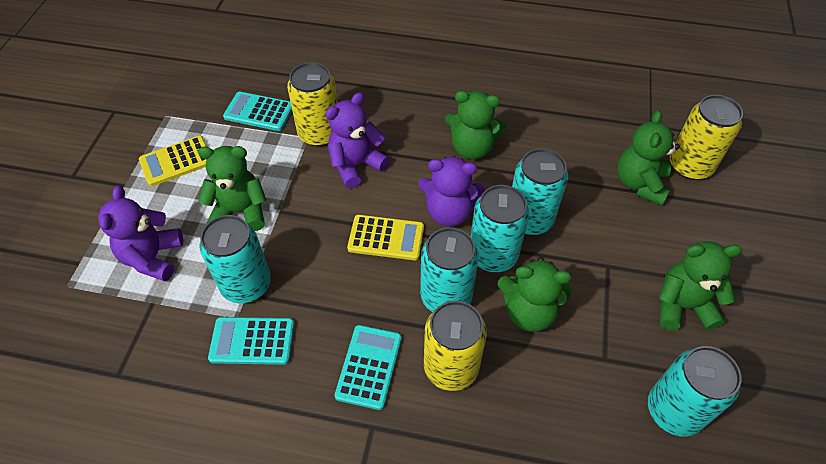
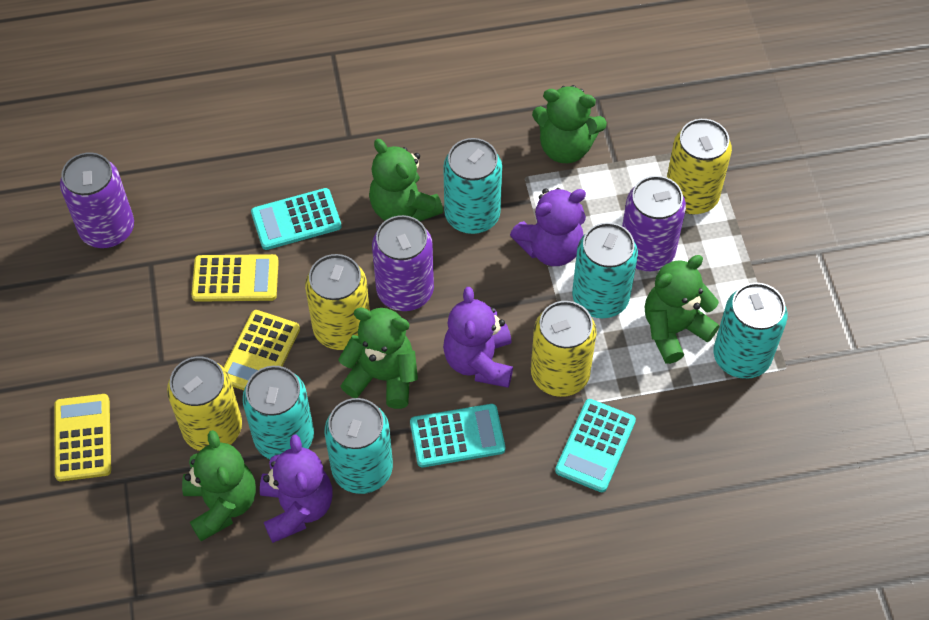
purple can: none = 0 -> [60,152,134,248] [372,215,434,311] [622,176,686,271] = 3
yellow calculator: [139,136,207,186] [347,215,424,260] = 2 -> [54,394,111,482] [192,254,279,302] [224,310,300,390] = 3
yellow can: [287,62,338,147] [424,301,487,391] [670,95,743,180] = 3 -> [167,356,242,451] [305,254,370,350] [531,301,597,397] [667,119,732,214] = 4

